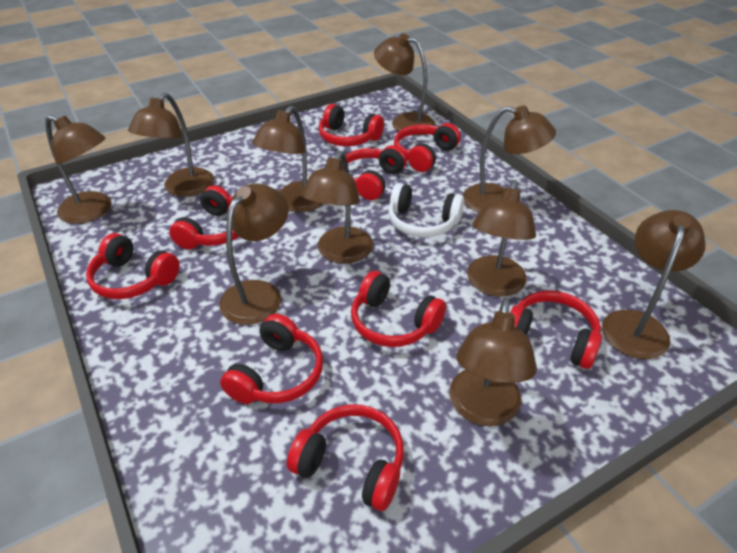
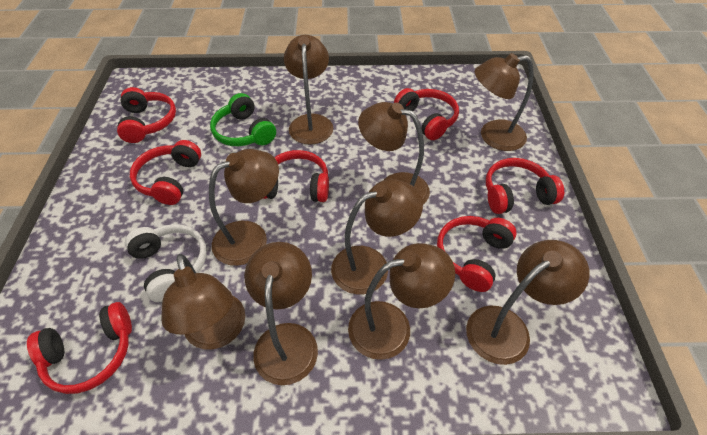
brown lamp: [45,115,111,224] [128,93,214,197] [219,183,289,325] [252,106,323,212] [301,151,373,263] [374,33,435,135] [450,298,537,426] [463,106,556,213] [467,180,536,297] [602,210,706,359] = 10 -> [161,254,245,349] [209,149,279,266] [244,242,318,385] [284,35,333,145] [331,179,423,295] [348,243,455,360] [358,102,430,204] [466,240,590,365] [475,53,534,151] = 9
green headphones: none = 0 -> [210,93,276,146] = 1
red headphones: [86,233,179,299] [169,185,239,249] [220,314,323,404] [287,404,404,511] [319,104,384,146] [342,145,407,200] [351,271,446,347] [394,123,461,172] [510,291,602,369] = 9 -> [27,302,132,394] [117,87,176,143] [130,140,201,205] [263,150,329,202] [394,88,459,140] [437,216,517,292] [486,158,564,214] = 7

